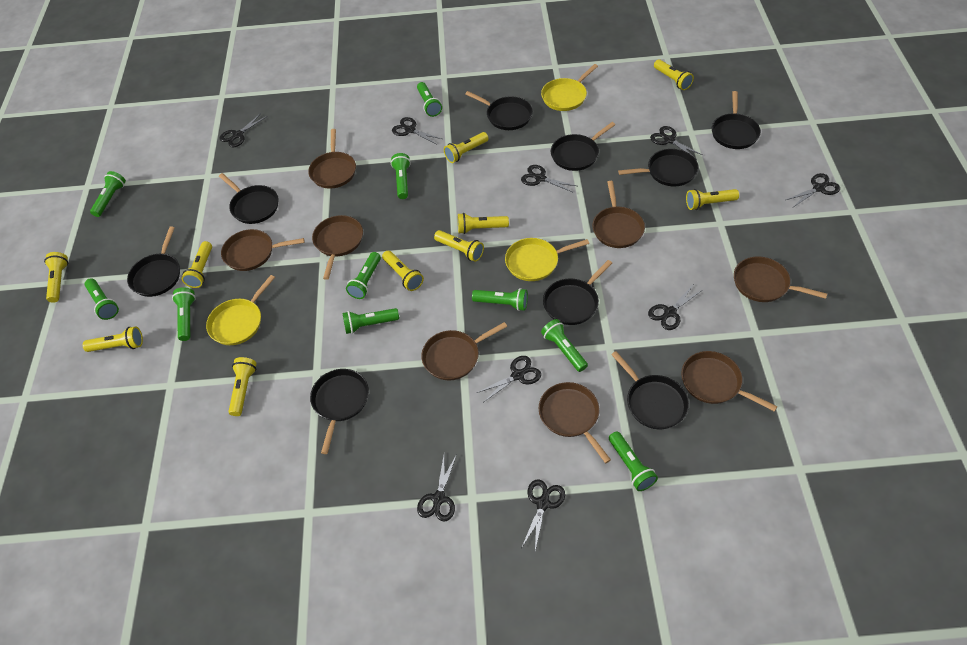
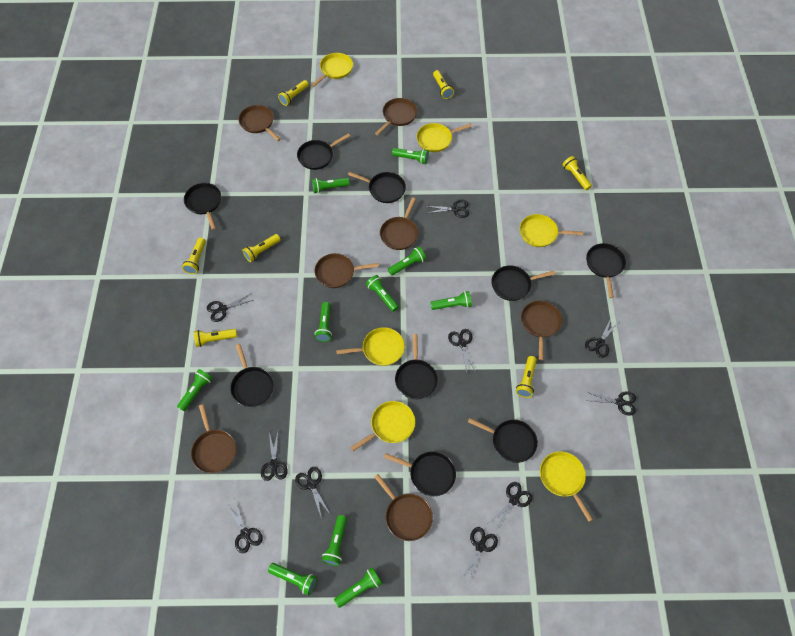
black scissors: [219,113,267,147] [392,117,442,144] [417,454,457,522] [477,356,541,402] [521,165,577,193] [522,479,565,551] [648,285,703,330] [650,126,703,160] [786,173,840,207] = 9 -> [207,294,253,322] [227,501,263,553] [261,433,288,481] [295,467,330,516] [427,199,469,218] [448,329,475,372] [460,527,498,581] [489,482,532,531] [585,319,618,358] [587,391,636,416] = 10
brown pan: [221,229,304,271] [308,129,356,189] [312,215,363,280] [421,322,507,380] [539,382,611,463] [592,181,645,248] [681,351,778,412] [734,257,827,302] = 8 -> [191,404,236,473] [238,105,281,141] [315,253,379,288] [374,474,433,541] [375,98,417,135] [380,198,418,250] [521,301,562,360] = 7
yellow flashlight: [44,252,68,303] [83,326,143,352] [182,241,212,288] [228,357,257,416] [382,251,424,291] [434,230,484,262] [444,132,489,163] [458,213,509,234] [654,59,694,90] [686,189,739,210] = 10 -> [182,238,206,274] [194,329,237,347] [242,234,281,262] [278,80,309,106] [433,70,454,99] [516,356,537,398] [562,156,592,190] = 7
yellow pan: [206,275,275,345] [505,238,589,281] [541,64,598,111] = 3 -> [311,53,353,87] [336,327,405,366] [350,401,415,451] [417,123,472,152] [520,214,583,247] [540,451,593,522] = 6

